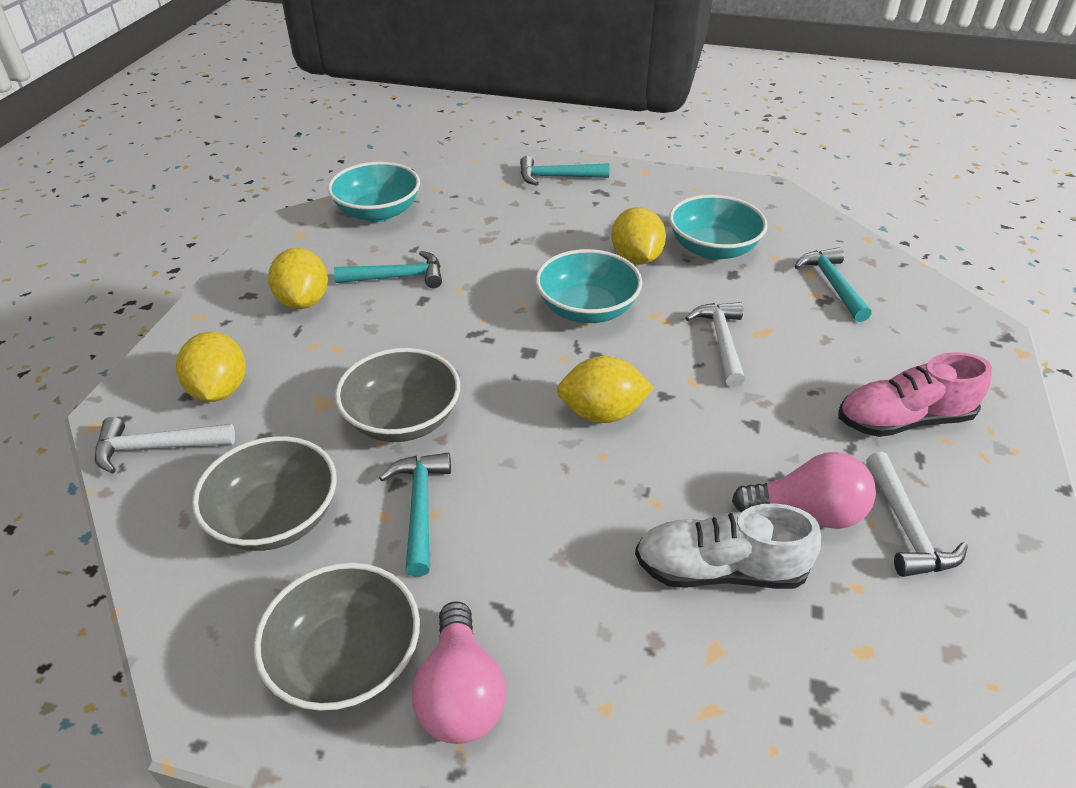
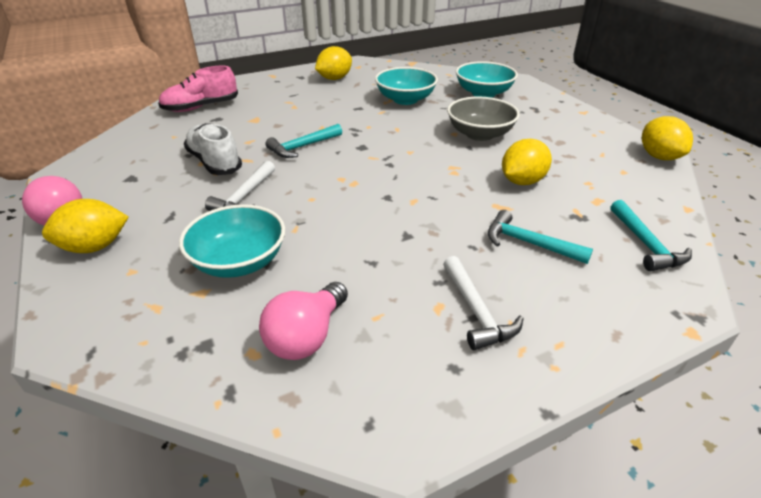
grey bowl: [192,436,337,551] [254,563,420,712] [335,348,460,442] = 3 -> [447,97,520,141] = 1
turquoise hammer: [334,251,442,288] [379,453,451,577] [520,156,610,186] [795,247,872,322] = 4 -> [265,124,342,158] [488,210,593,264] [611,200,692,271] = 3
white hammer: [95,417,235,474] [685,302,745,387] [866,452,968,577] = 3 -> [205,161,275,211] [443,256,524,350] = 2

